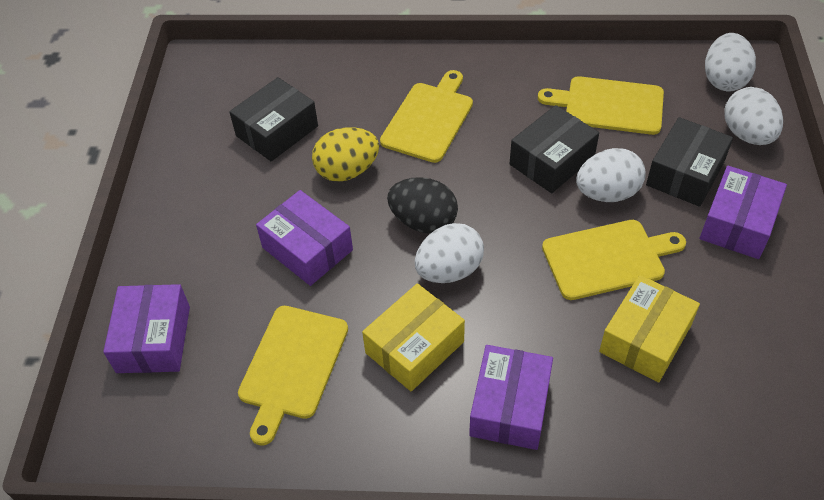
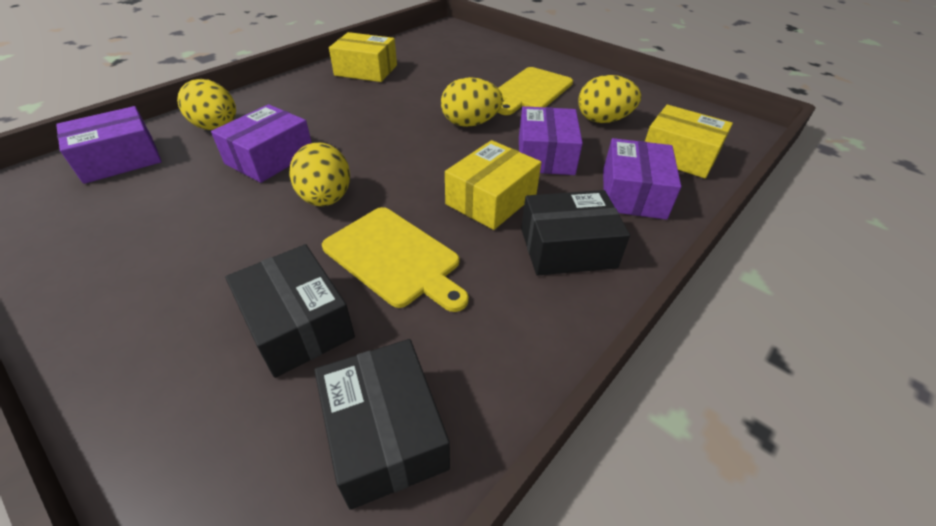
black egg: [387,177,458,234] = 1 -> none = 0
white egg: [415,223,484,283] [576,148,646,202] [705,33,756,91] [724,87,783,145] = 4 -> none = 0
yellow box: [362,283,465,391] [599,275,700,383] = 2 -> [329,32,397,82] [445,140,541,230] [645,105,733,178] = 3
yellow cutting board: [238,306,348,446] [380,70,473,163] [538,76,664,135] [542,220,686,300] = 4 -> [322,207,469,312] [498,67,573,115] = 2
yellow egg: [312,127,379,182] = 1 -> [177,79,236,130] [289,143,350,206] [441,77,503,127] [578,75,641,123] = 4

